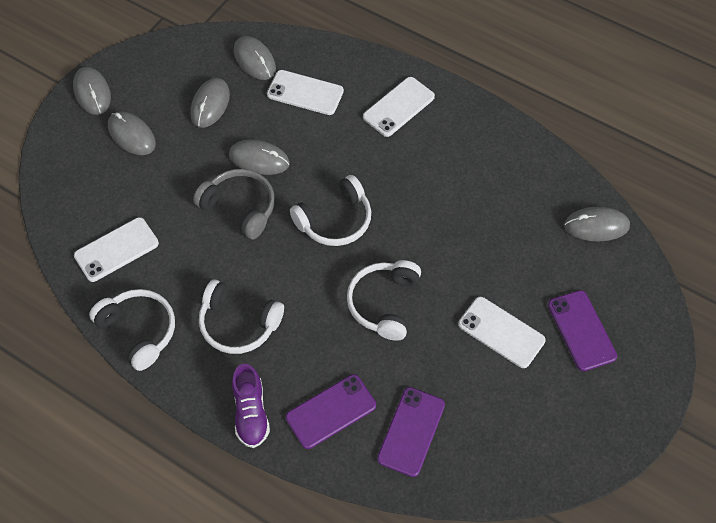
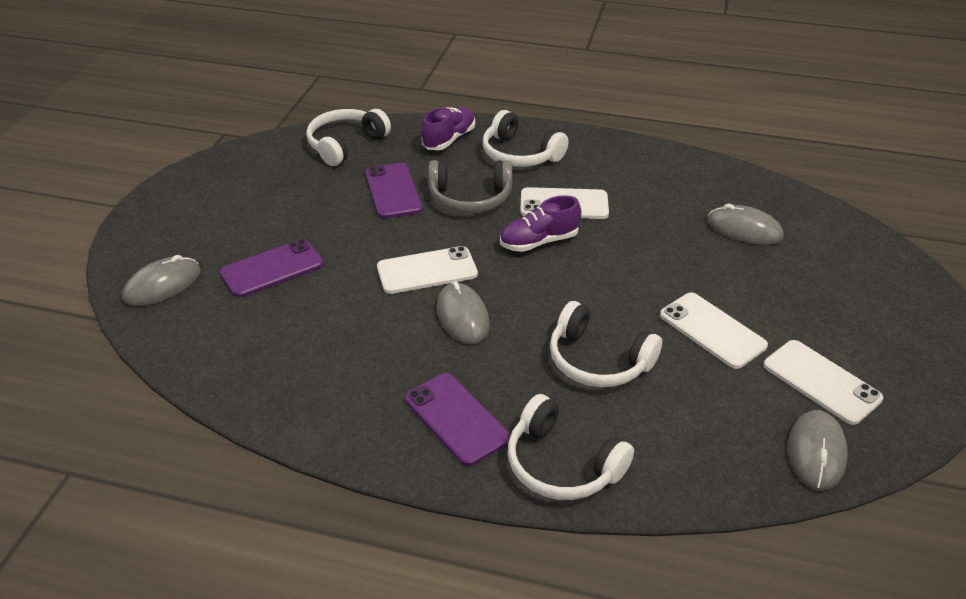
grey mouse: [73,67,111,115] [108,111,156,155] [190,78,230,128] [229,140,290,175] [234,36,276,80] [564,207,630,241] = 6 -> [122,255,201,306] [437,281,490,344] [707,204,783,245] [788,410,848,491] = 4
purple shoe: [232,364,270,448] = 1 -> [422,107,475,150] [500,195,581,252] = 2

